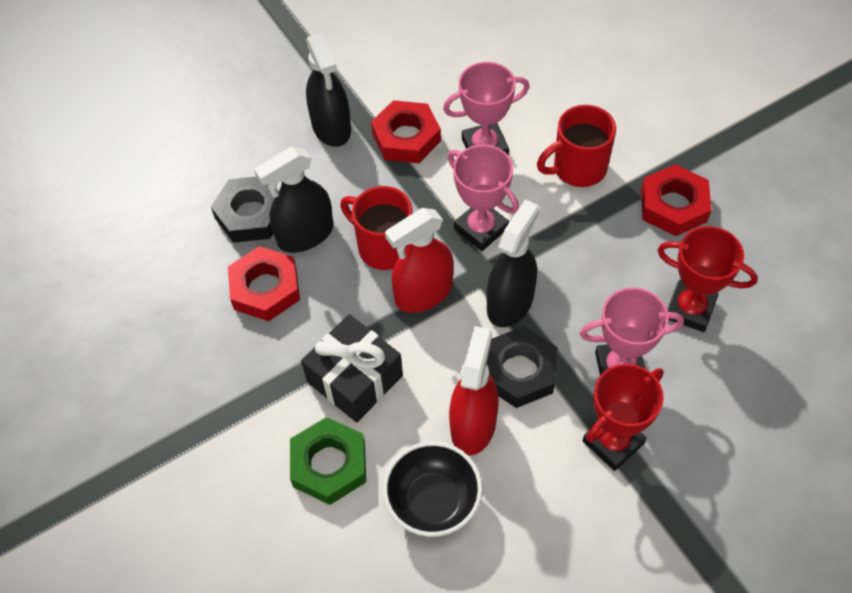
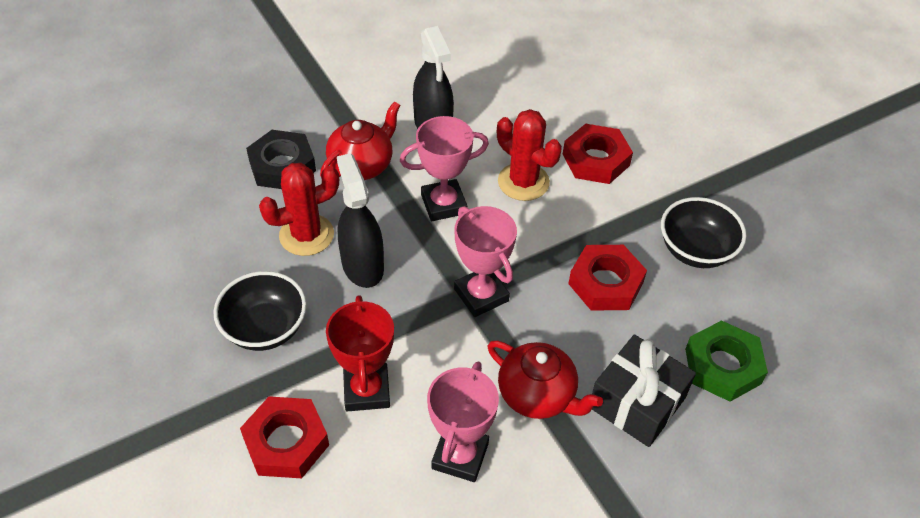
black bowl: [383,441,483,537] = 1 -> [213,271,307,351] [661,197,747,268] = 2
black nut: [211,177,275,243] [486,326,557,408] = 2 -> [246,130,316,189] = 1
black spray bottle: [254,147,333,253] [306,33,351,147] [486,200,540,327] = 3 -> [337,153,384,288] [413,26,454,129] = 2
red cactus: none = 0 -> [259,163,339,256] [497,109,562,201] = 2
red mug: [340,186,413,270] [537,105,616,187] = 2 -> none = 0
red spray bottle: [385,208,454,313] [449,326,499,455] = 2 -> none = 0
red teapot: none = 0 -> [320,101,401,180] [488,341,603,419] = 2
red trophy: [583,364,664,471] [658,226,758,332] = 2 -> [326,295,394,411] = 1

